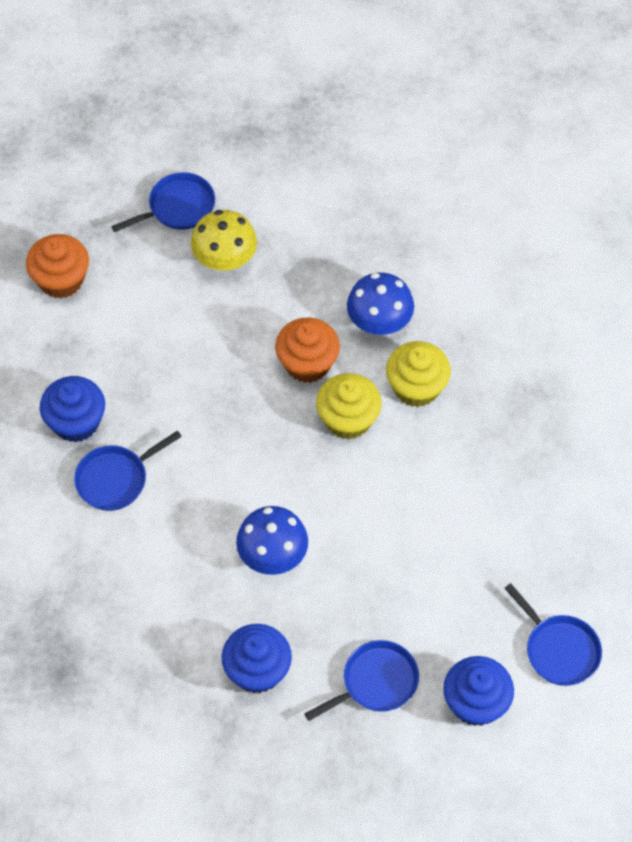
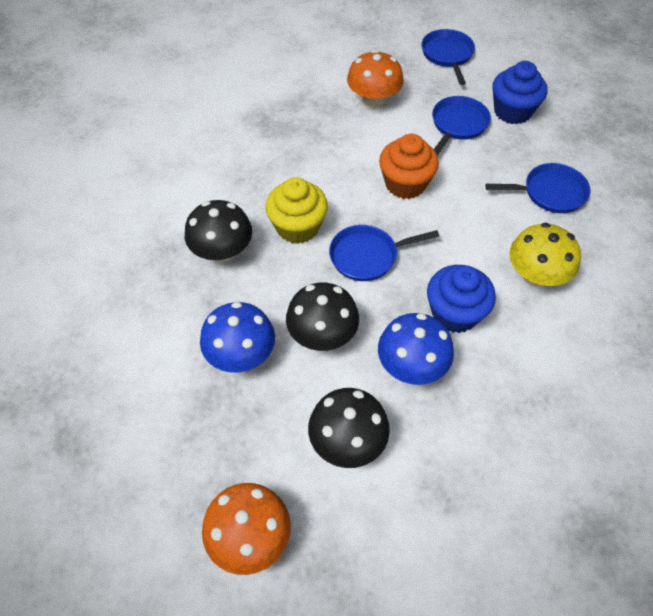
black mushroom: none = 0 -> [185,200,252,262] [286,283,359,351] [308,388,390,468] = 3
blue cupcake: [40,376,105,442] [222,624,292,693] [443,656,514,726] = 3 -> [427,265,496,333] [492,61,547,124] = 2
orange cupcake: [26,234,89,299] [275,317,340,383] = 2 -> [379,134,439,199] = 1
orange mushroom: none = 0 -> [202,483,291,575] [347,50,404,108] = 2
yellow cupcake: [316,373,382,439] [386,341,451,407] = 2 -> [265,178,328,244] = 1

